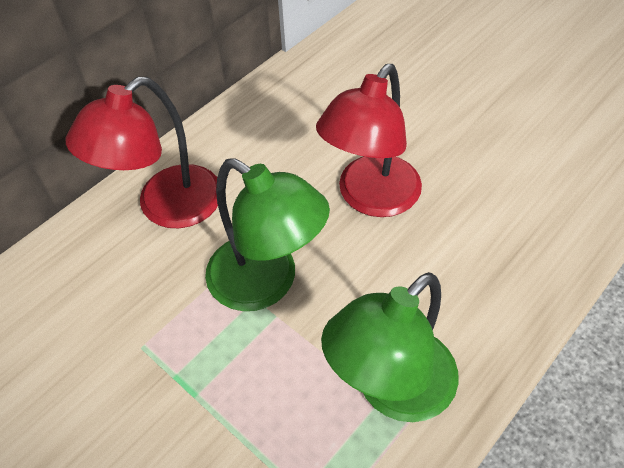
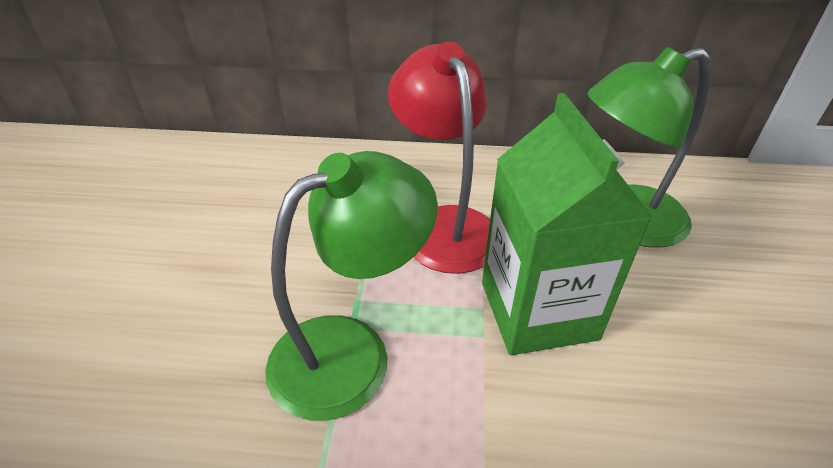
green carton: none = 0 -> [482,93,653,355] = 1
red lamp: [66,77,218,228] [316,64,422,217] = 2 -> [388,41,490,274] = 1

